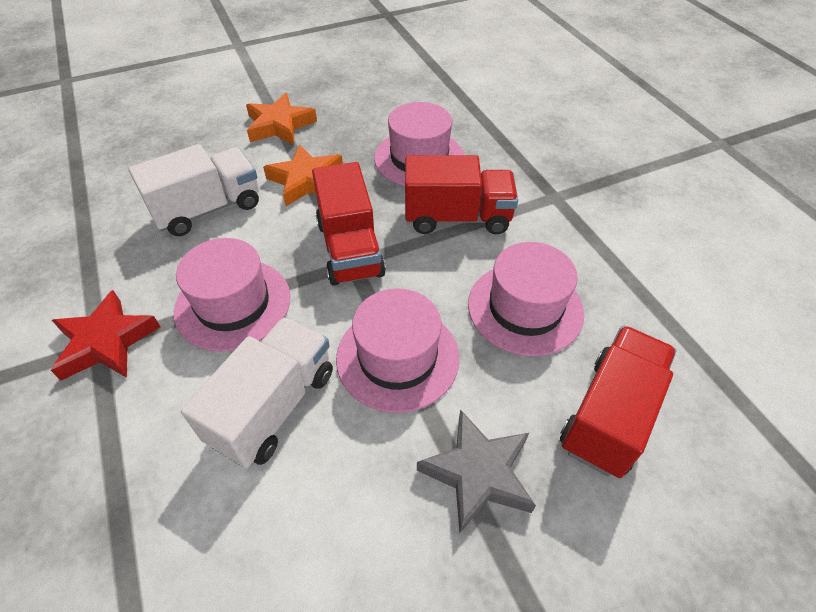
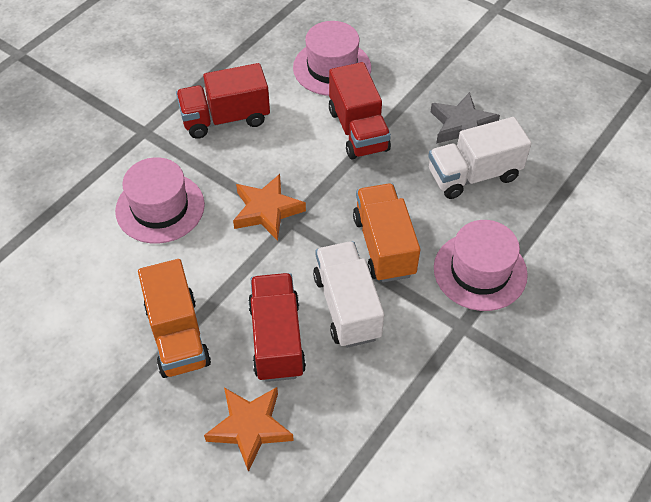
orange truck: none = 0 -> [138,259,211,378] [353,184,420,282] = 2
pink hat: [174,238,290,352] [336,288,459,413] [374,102,464,186] [468,242,584,356] = 4 -> [115,157,205,244] [293,21,371,96] [434,220,528,311] = 3
red star: [51,290,160,380] = 1 -> none = 0

